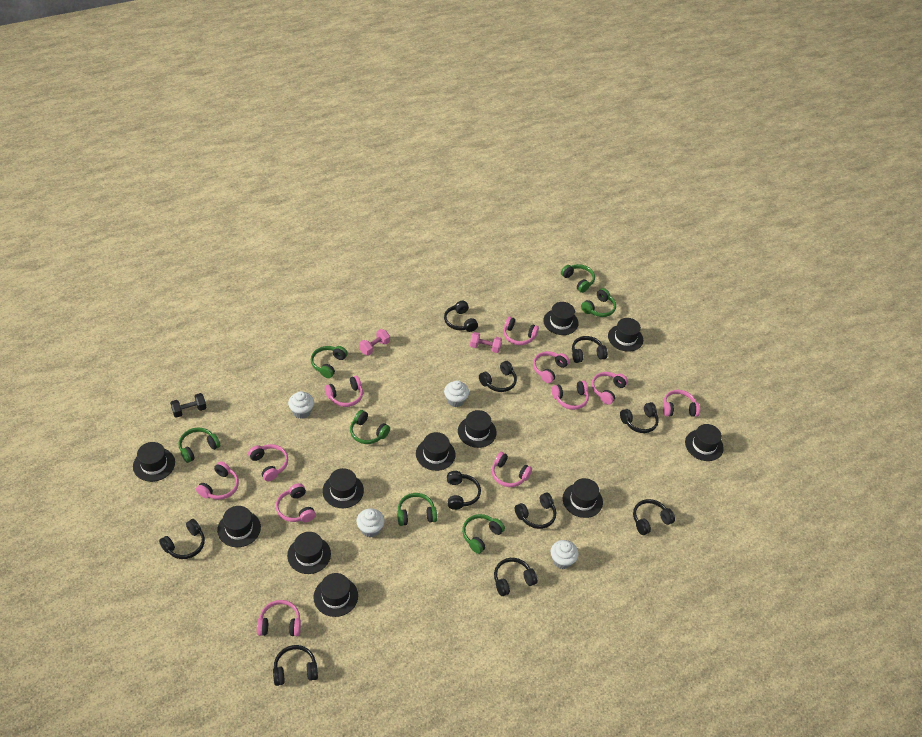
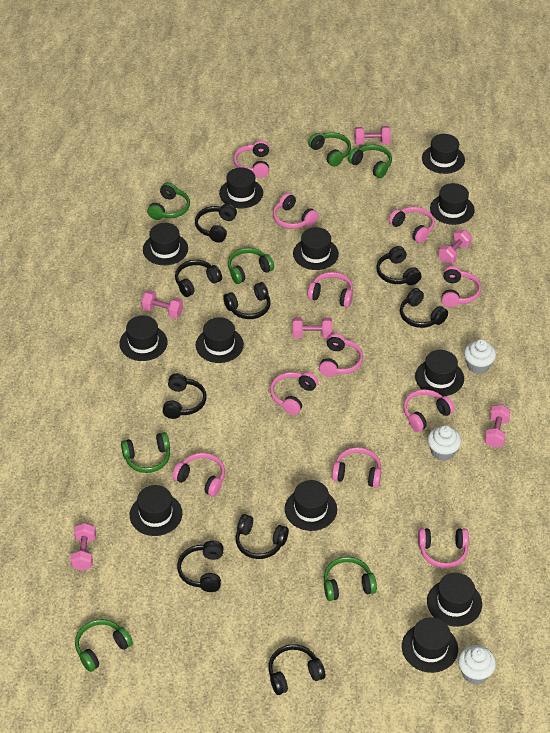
black dumbbell: [170,393,207,418] = 1 -> none = 0
black hat: [133,442,175,482] [217,506,261,547] [287,532,331,574] [313,573,358,617] [322,468,364,508] [416,432,455,471] [458,410,497,448] [543,302,579,335] [563,478,603,518] [608,318,643,352] [685,424,724,461] = 11 -> [119,316,168,361] [130,485,182,536] [143,223,188,265] [196,317,244,363] [219,167,263,208] [285,480,337,531] [293,227,339,270] [402,617,458,673] [415,350,464,396] [422,134,465,174] [427,573,482,627] [430,183,475,225] = 12
black headphones: [159,519,205,559] [273,645,318,686] [444,300,478,332] [447,471,481,510] [479,361,517,392] [494,558,538,596] [514,493,556,529] [572,336,608,363] [620,402,659,433] [633,499,675,535] = 10 -> [163,374,206,419] [175,260,222,297] [177,541,224,592] [195,204,237,243] [223,282,271,319] [236,514,289,559] [268,644,325,695] [376,246,421,285] [400,288,448,328] = 9
pink dumbbell: [359,329,390,356] [470,332,502,353] = 2 -> [70,523,96,571] [141,290,183,319] [293,318,332,338] [354,126,391,145] [438,230,472,264] [484,405,511,448] = 6
white cupcake: [288,391,314,419] [356,508,385,537] [444,380,469,407] [551,540,579,569] = 4 -> [428,425,461,461] [458,645,496,685] [464,339,496,374] = 3

